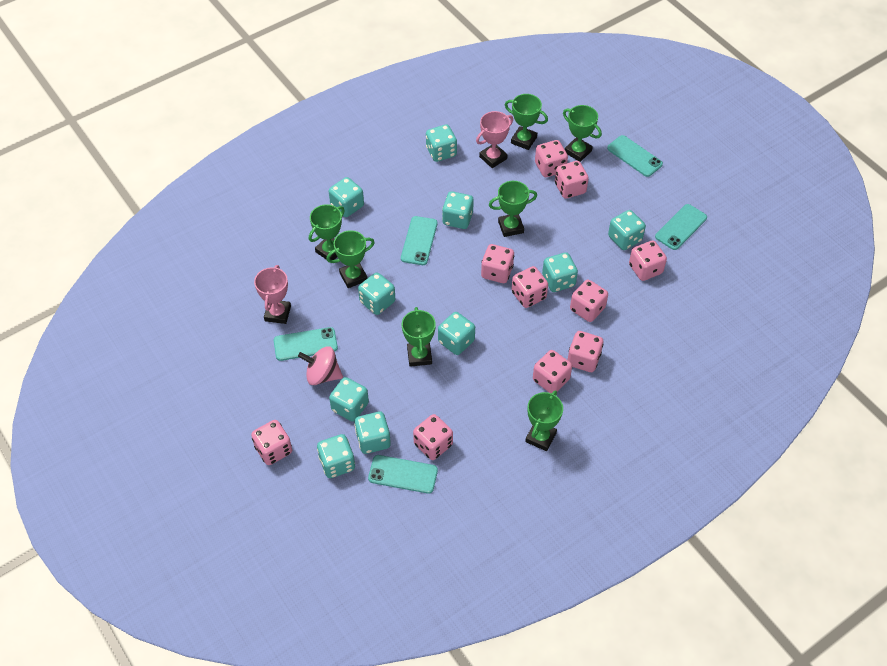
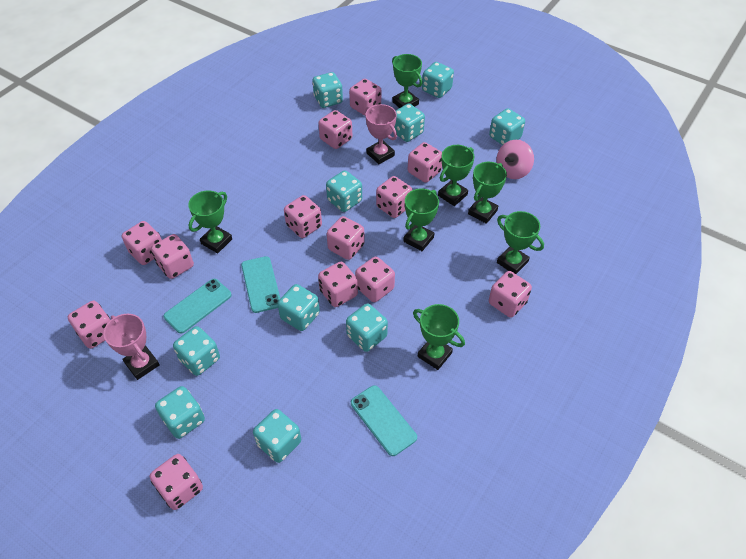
pink dice: [251,420,292,465] [413,414,453,460] [481,244,514,283] [511,266,548,308] [533,350,572,393] [535,140,568,177] [555,161,589,199] [568,331,603,372] [570,279,608,322] [629,240,667,281] = 10 -> [68,301,110,349] [122,221,162,265] [150,454,203,510] [151,234,194,279] [284,195,322,238] [318,262,358,307] [319,110,352,149] [327,216,365,260] [349,79,381,116] [355,256,395,302] [376,176,412,218] [408,142,442,183] [489,271,532,317] = 13
turquoise phone: [274,327,338,361] [368,455,438,494] [401,216,438,265] [607,135,663,177] [655,204,707,250] = 5 -> [164,279,232,333] [241,256,280,313] [351,385,417,456] = 3

